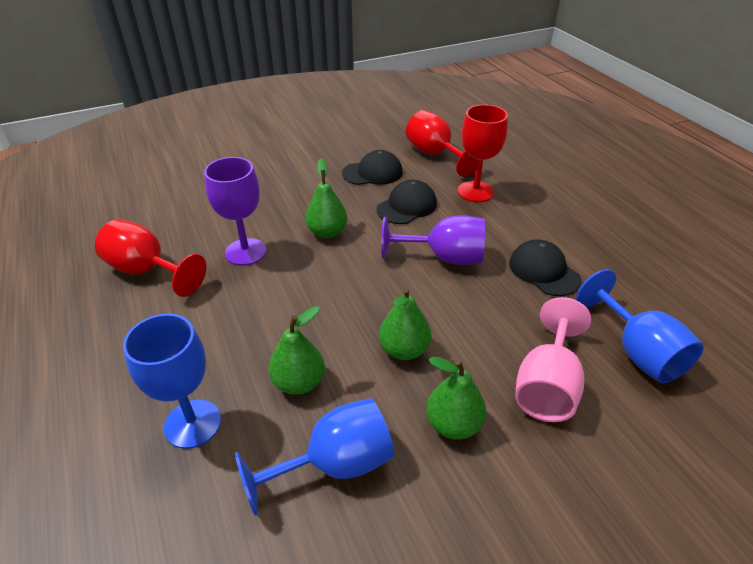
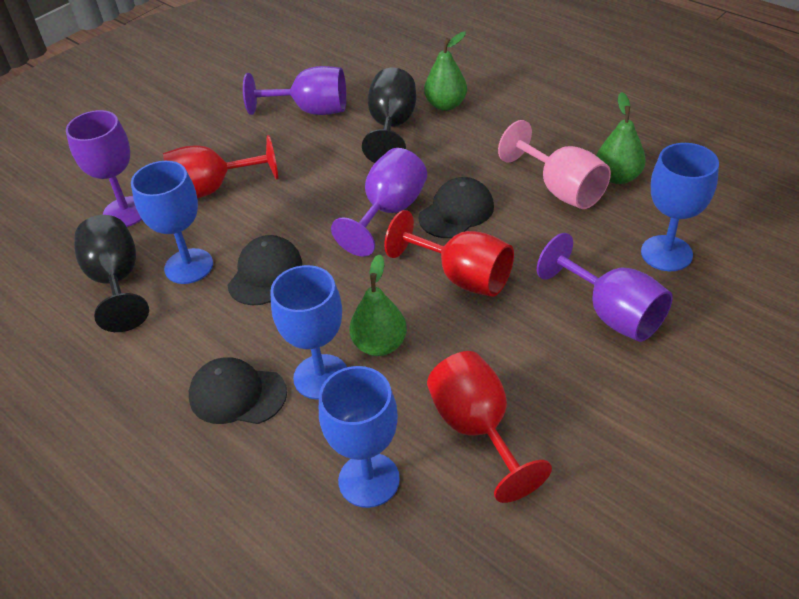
black goblet: none = 0 -> [75,215,149,332] [362,68,416,163] = 2
blue goblet: [123,314,221,449] [235,398,394,516] [576,269,704,383] = 3 -> [131,161,213,284] [270,265,347,399] [319,366,400,508] [641,143,719,271] = 4
green pear: [269,306,325,395] [305,159,347,238] [379,287,431,360] [426,357,486,440] = 4 -> [349,254,407,356] [424,32,467,111] [597,92,646,184] = 3
purple goblet: [204,157,266,266] [381,215,485,265] = 2 -> [66,110,142,227] [243,66,346,115] [331,148,427,257] [537,233,673,342] = 4

